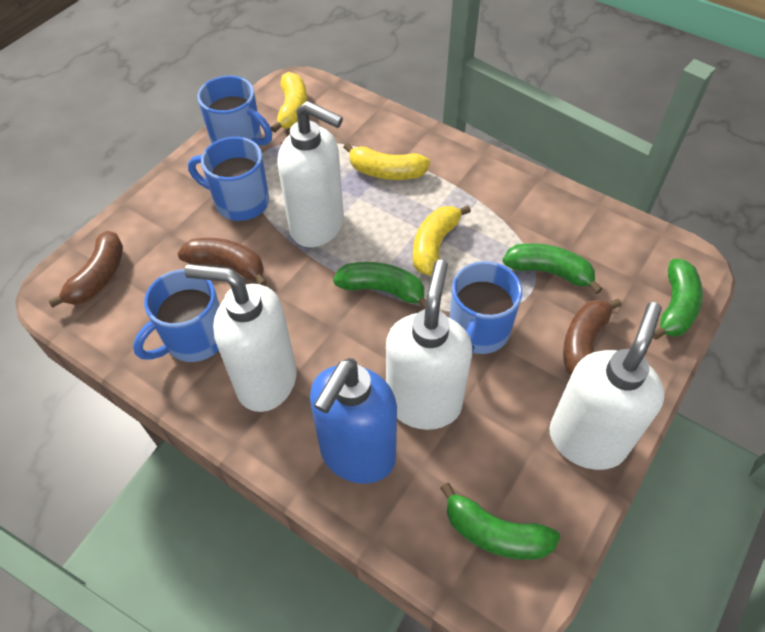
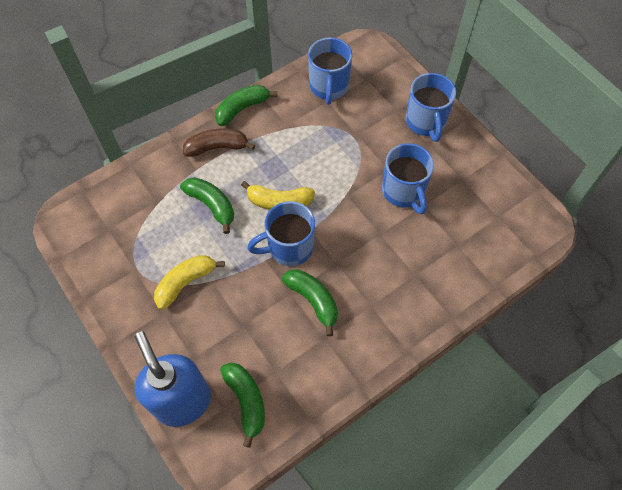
brown banana: [48,231,123,308] [177,238,267,286] [563,298,622,376] = 3 -> [183,129,255,157] = 1
white soap dispenser: [184,264,297,412] [277,101,344,247] [386,260,472,430] [549,302,665,470] = 4 -> none = 0
yellow banana: [271,72,307,133] [343,143,430,180] [413,205,471,276] = 3 -> [154,255,225,310] [241,181,315,210] = 2

